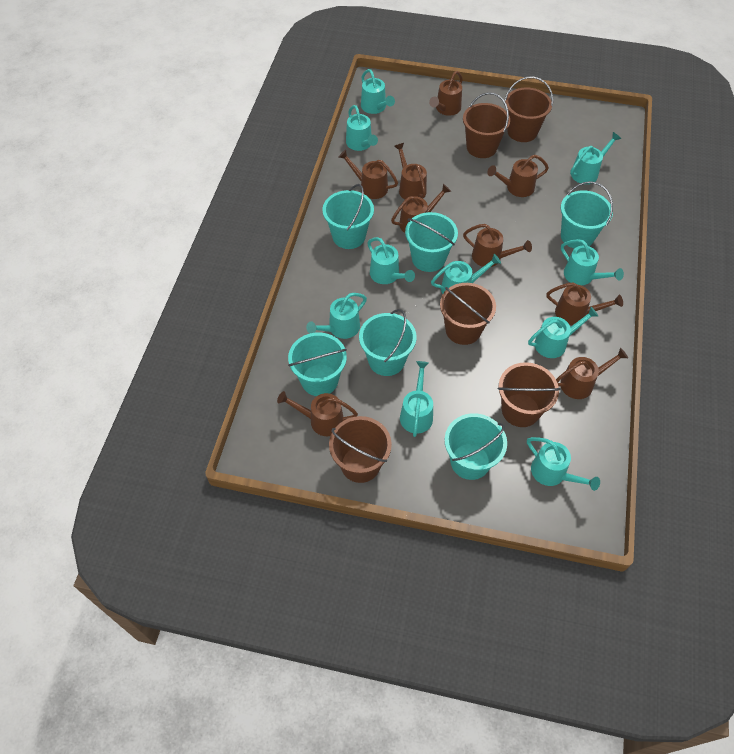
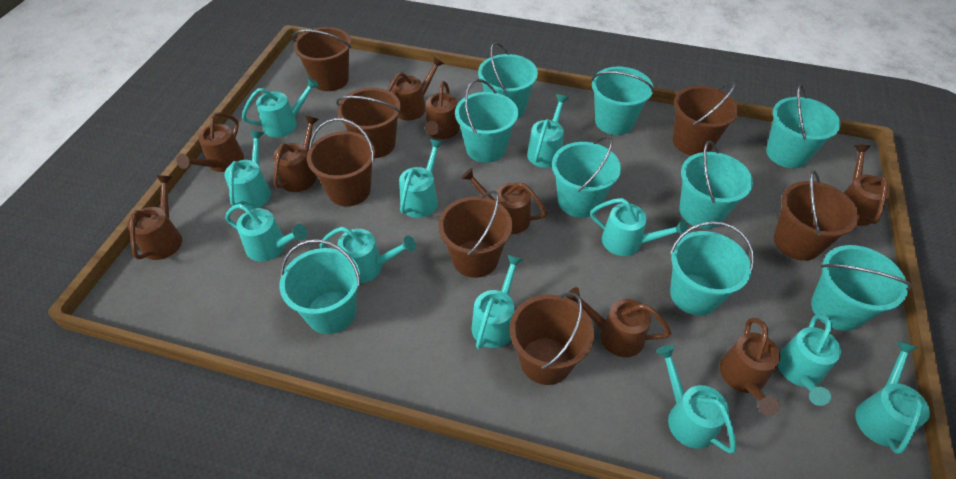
brown bucket: [329,416,392,483] [440,283,496,345] [463,92,510,158] [498,362,561,427] [505,76,553,142] = 5 -> [292,27,351,91] [307,118,375,206] [336,88,401,158] [438,190,512,278] [510,292,594,385] [673,82,739,156] [774,170,859,261] = 7
turquoise bucket: [288,333,347,396] [322,184,374,249] [359,309,416,376] [405,212,458,272] [445,413,507,480] [561,181,613,248] = 6 -> [279,239,361,334] [455,79,518,163] [478,42,538,119] [552,136,621,218] [591,67,654,135] [670,221,754,316] [679,141,753,229] [766,84,841,168] [811,245,913,331] = 9
turquoise watering can: [306,293,367,339] [346,105,378,151] [361,69,395,114] [367,237,415,284] [400,361,433,437] [431,254,501,294] [527,437,600,491] [528,307,598,358] [561,239,624,285] [570,132,621,184] = 10 -> [224,131,271,210] [225,204,307,262] [242,77,319,138] [319,227,416,283] [399,139,444,218] [471,254,523,349] [527,94,569,168] [590,198,688,256] [656,345,736,454] [778,314,841,406] [855,341,930,454] = 11

